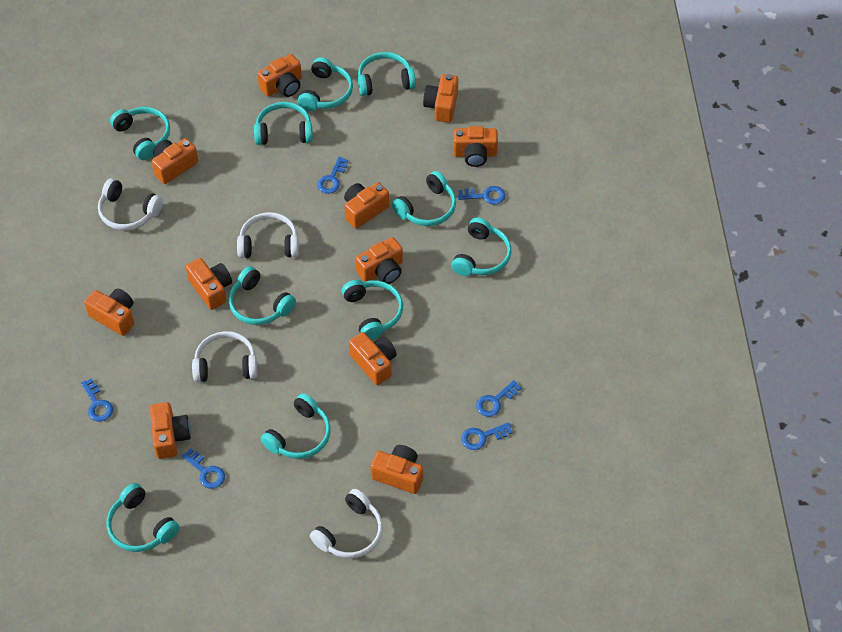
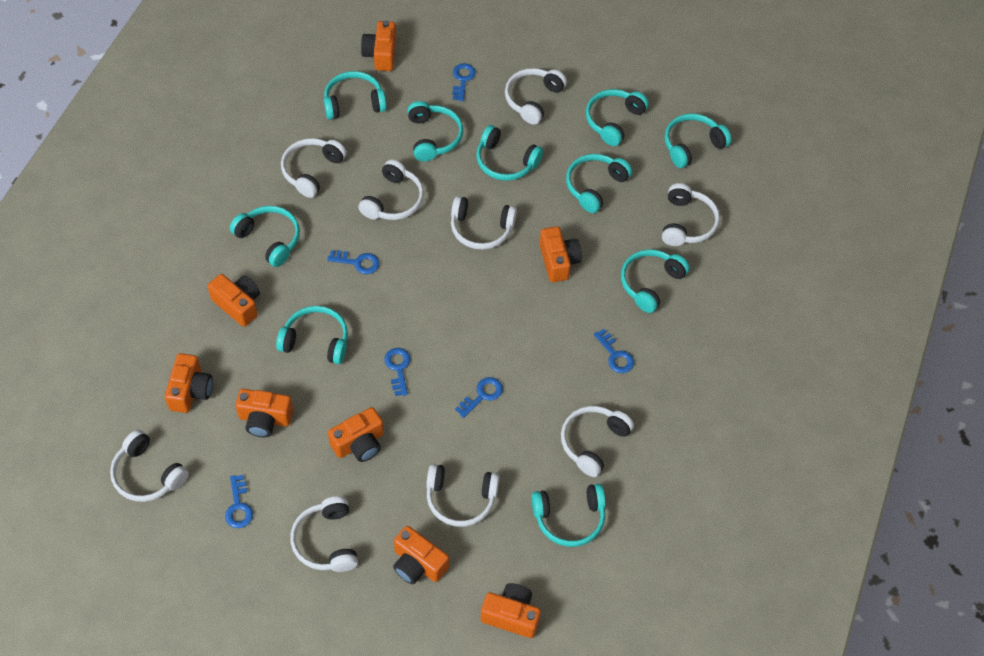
orange camera: [84,288,134,336] [150,402,191,459] [152,138,198,184] [186,258,232,310] [257,54,302,97] [344,182,389,229] [349,332,397,385] [355,237,403,284] [370,445,423,494] [423,74,458,123] [453,126,498,167] = 11 -> [165,353,213,413] [208,274,260,327] [235,389,293,437] [328,407,384,462] [361,20,396,71] [393,526,449,584] [481,583,541,638] [539,226,582,282] = 8
white headphones: [98,178,163,230] [192,331,258,382] [237,212,299,258] [310,489,383,558] = 4 -> [110,430,189,502] [281,138,347,198] [291,496,358,572] [358,160,424,220] [426,464,500,527] [451,196,517,250] [505,68,567,125] [561,406,634,477] [662,183,720,246] = 9

